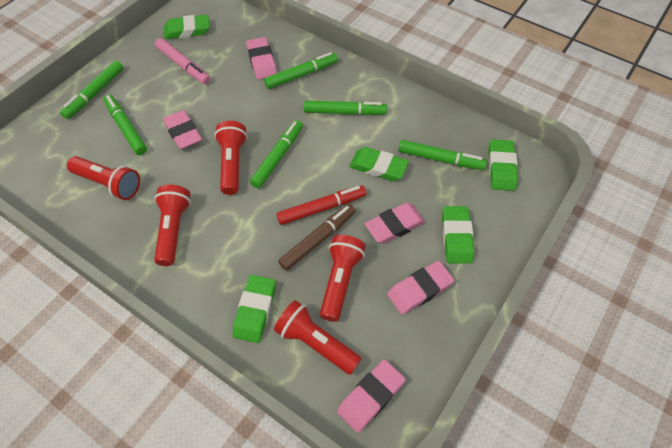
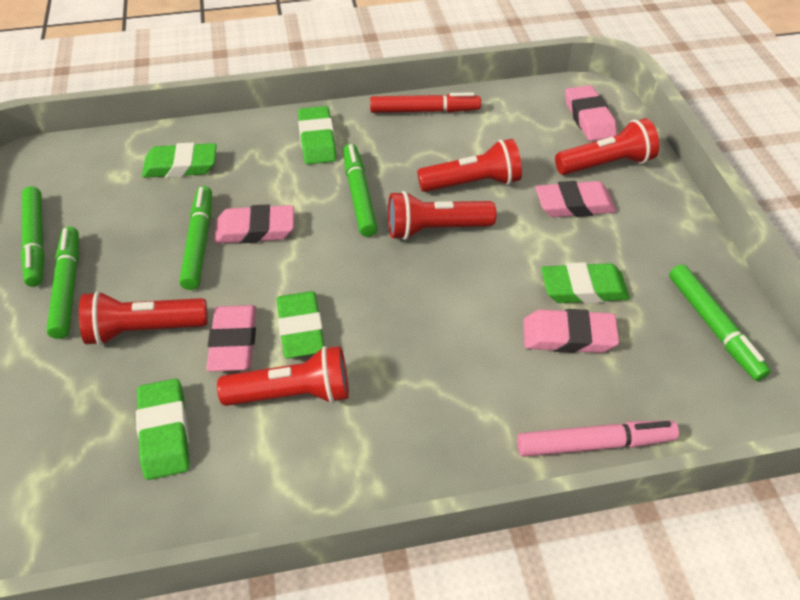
brown marker: [278,204,356,271] = 1 -> none = 0
green marker: [60,61,123,119] [104,95,147,155] [250,120,303,188] [264,52,338,89] [304,101,387,115] [398,140,487,170] = 6 -> [21,186,45,287] [46,227,79,339] [179,186,212,290] [343,144,378,237] [669,264,771,381] = 5

